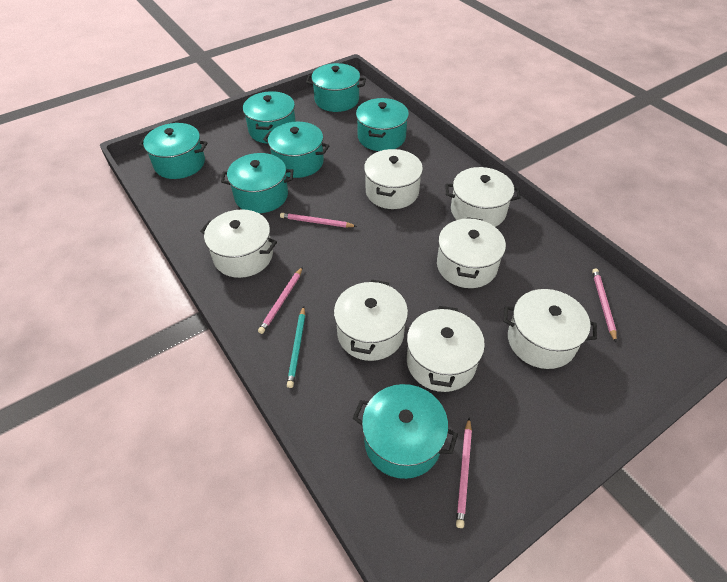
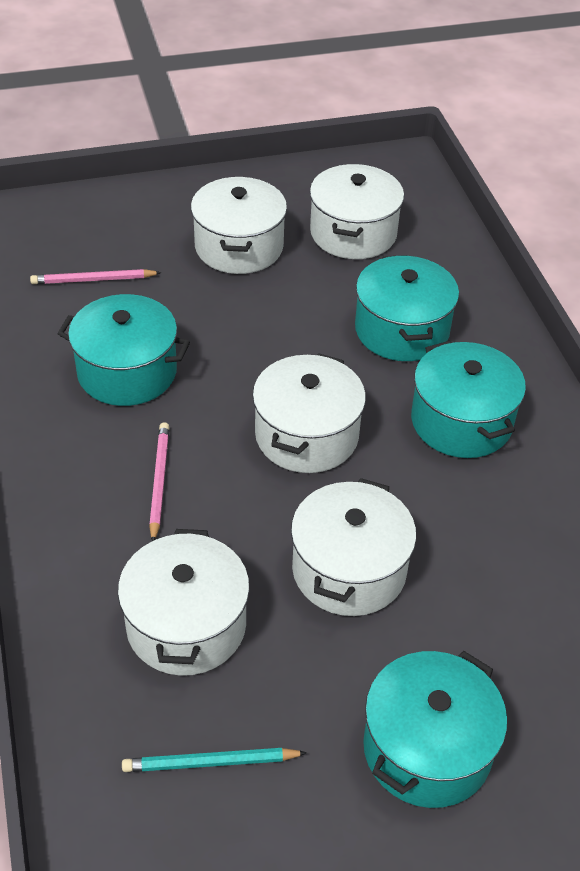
pink pencil: [258,267,303,334] [280,213,357,228] [456,418,472,528] [592,268,617,342] = 4 -> [30,269,162,284] [149,422,170,541] = 2
turquoise pot: [139,123,208,179] [221,153,293,213] [243,91,296,144] [263,122,330,178] [306,63,366,112] [353,384,458,479] [356,98,409,151] = 7 -> [57,294,190,406] [355,255,459,361] [363,651,507,808] [411,341,526,458] = 4
white pot: [200,209,277,278] [334,280,408,361] [364,149,423,209] [407,306,485,392] [437,217,506,288] [446,167,521,227] [503,289,597,369] = 7 -> [118,529,250,676] [191,177,287,274] [253,353,366,473] [291,478,416,616] [310,164,404,259] = 5

